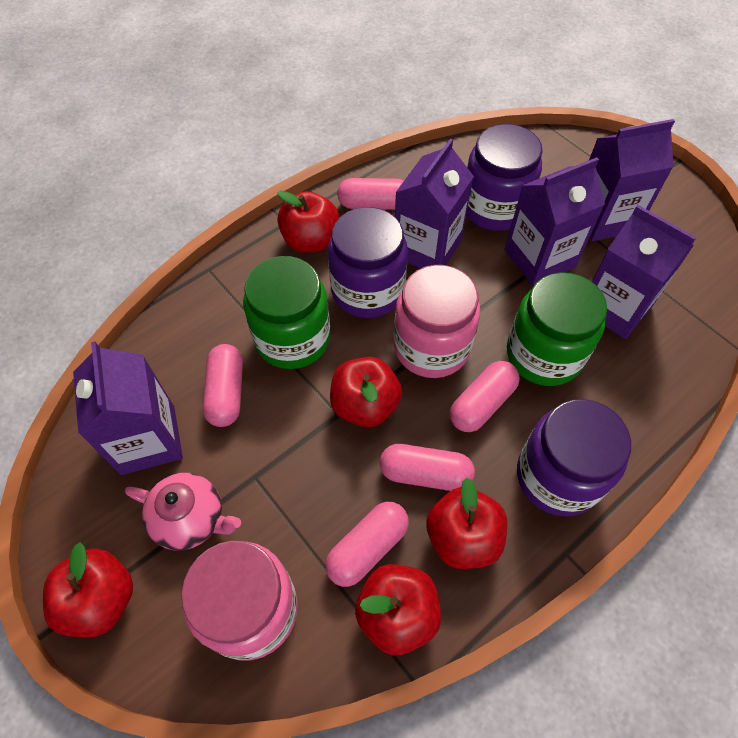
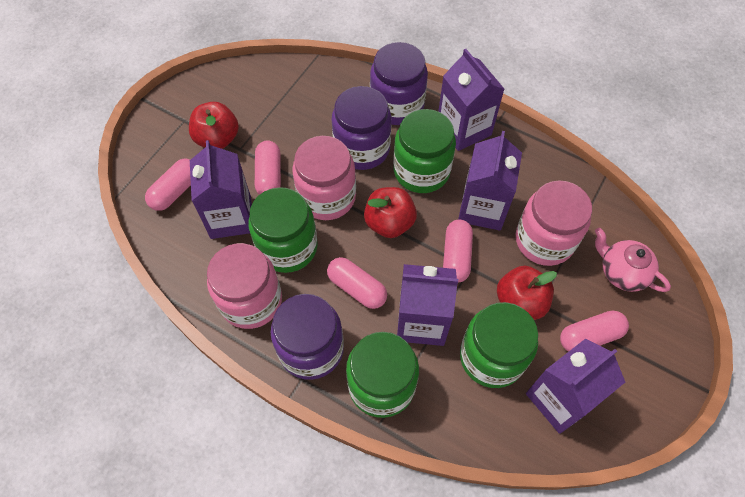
green jar: [243,256,331,369] [507,272,607,386] = 2 -> [248,187,318,273] [346,332,419,418] [393,109,456,193] [460,302,538,388] = 4
pink jar: [181,541,298,661] [394,265,480,378] = 2 -> [207,243,282,329] [292,136,356,220] [516,180,592,266] = 3
red apple: [43,542,133,638] [277,191,340,253] [330,357,402,427] [355,564,441,655] [427,478,507,569] = 5 -> [189,102,239,149] [364,187,417,238] [497,266,557,320] = 3

